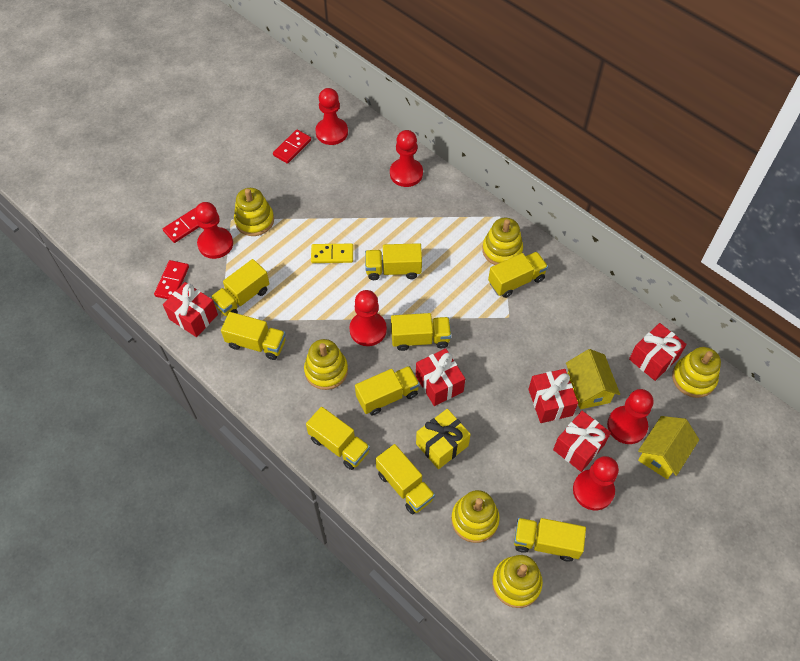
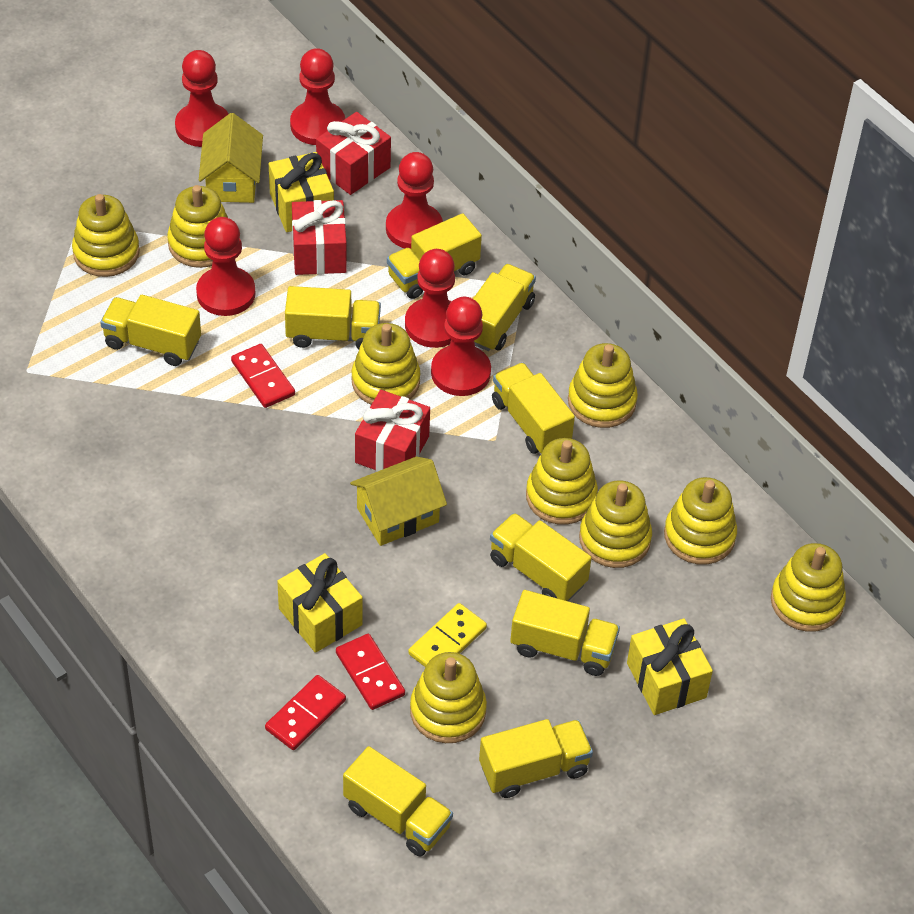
red gift: [163,282,218,337] [416,348,465,406] [528,369,578,423] [553,411,611,472] [629,323,687,381] = 5 -> [292,200,347,275] [316,112,391,195] [355,390,430,472] = 3
yellow gift: [416,409,471,469] = 1 -> [269,152,334,232] [277,553,363,653] [627,619,713,715] = 3
yellow stacking toy: [234,188,274,236] [304,339,348,390] [451,490,500,543] [482,218,523,265] [492,555,543,608] [672,347,721,398] = 6 -> [72,194,140,277] [167,185,228,268] [352,323,420,405] [410,652,487,743] [526,438,598,525] [568,343,638,428] [579,480,652,568] [664,477,737,565] [771,543,846,632] = 9

